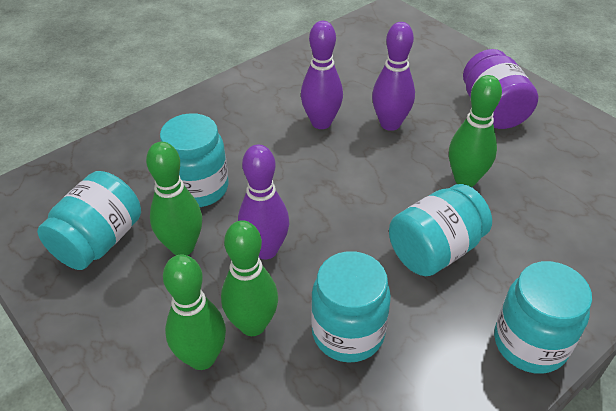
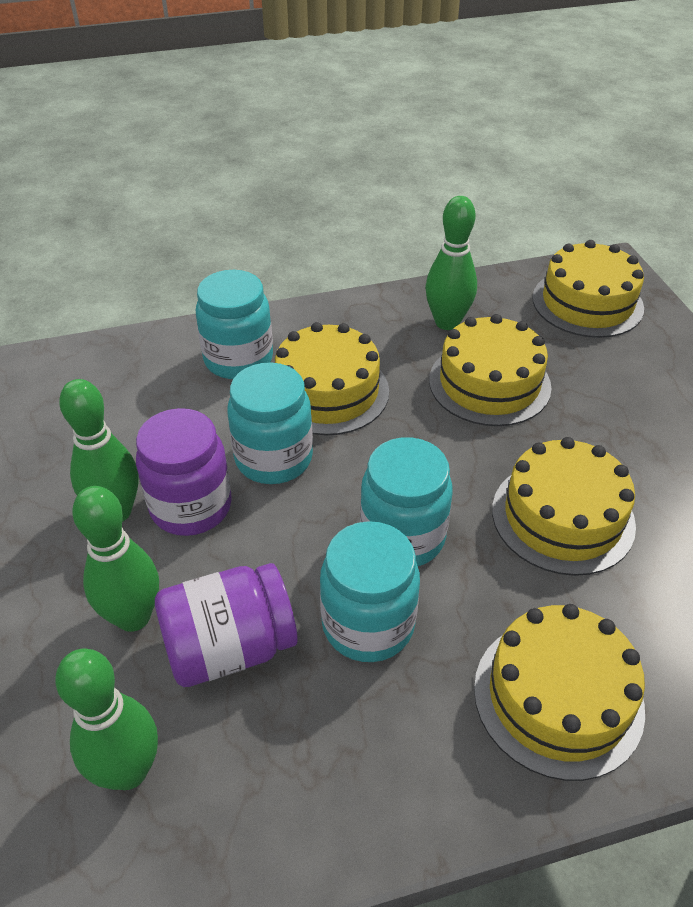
purple bowling pin: [238,145,289,259] [301,21,343,129] [372,22,415,131] = 3 -> none = 0
purple jar: [463,49,539,129] = 1 -> [136,408,232,536] [155,563,298,687] = 2
turquoise jar: [37,171,141,270] [160,113,228,207] [311,251,391,363] [389,184,492,276] [494,261,592,374] = 5 -> [196,270,273,379] [227,363,313,484] [320,521,420,662] [360,437,453,566] = 4
yellow cake: none = 0 -> [275,322,389,435] [429,314,551,426] [474,604,645,781] [492,437,636,576] [532,240,644,338] = 5

